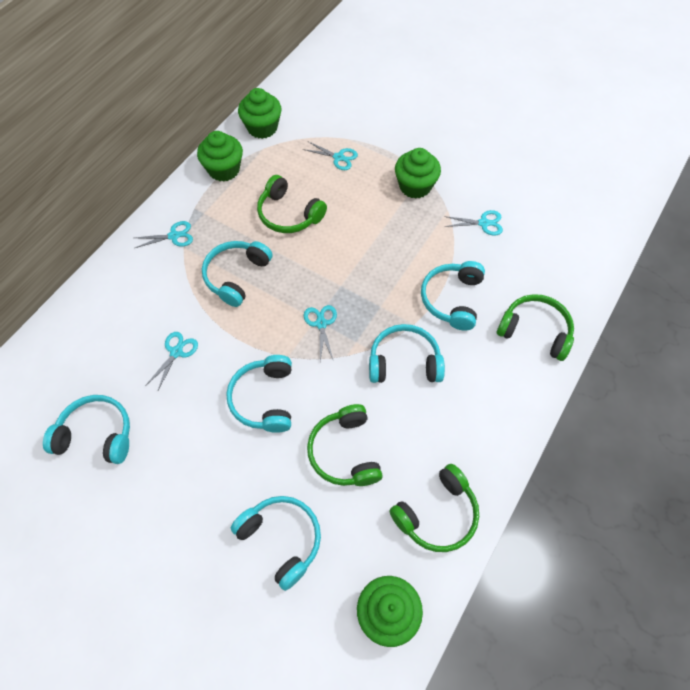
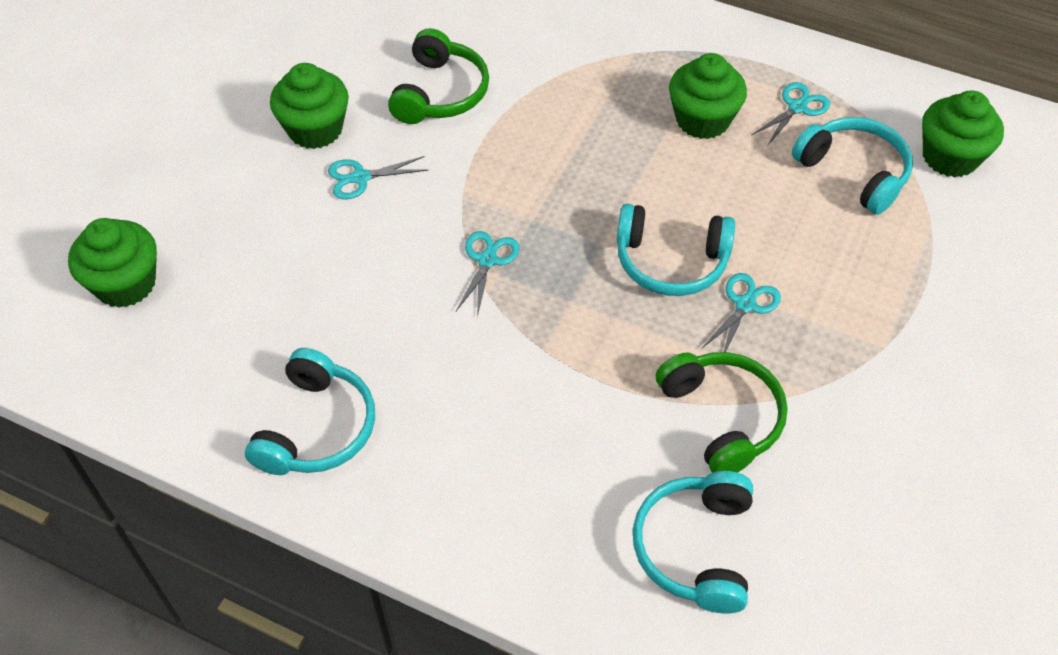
green headphones: [257,175,327,233] [307,404,383,486] [389,464,479,552] [497,294,574,361] = 4 -> [388,28,489,124] [656,352,788,473] = 2
turquoise headphones: [43,395,130,464] [202,241,272,307] [226,355,292,433] [231,496,321,591] [369,324,445,383] [421,261,485,331] = 6 -> [245,348,375,475] [617,204,735,296] [633,471,753,613] [792,117,913,215] = 4
turquoise scissors: [135,221,193,248] [145,332,198,392] [303,141,358,170] [304,305,337,361] [444,210,503,235] = 5 -> [328,156,429,199] [456,231,519,317] [701,273,781,352] [751,82,830,146] = 4

